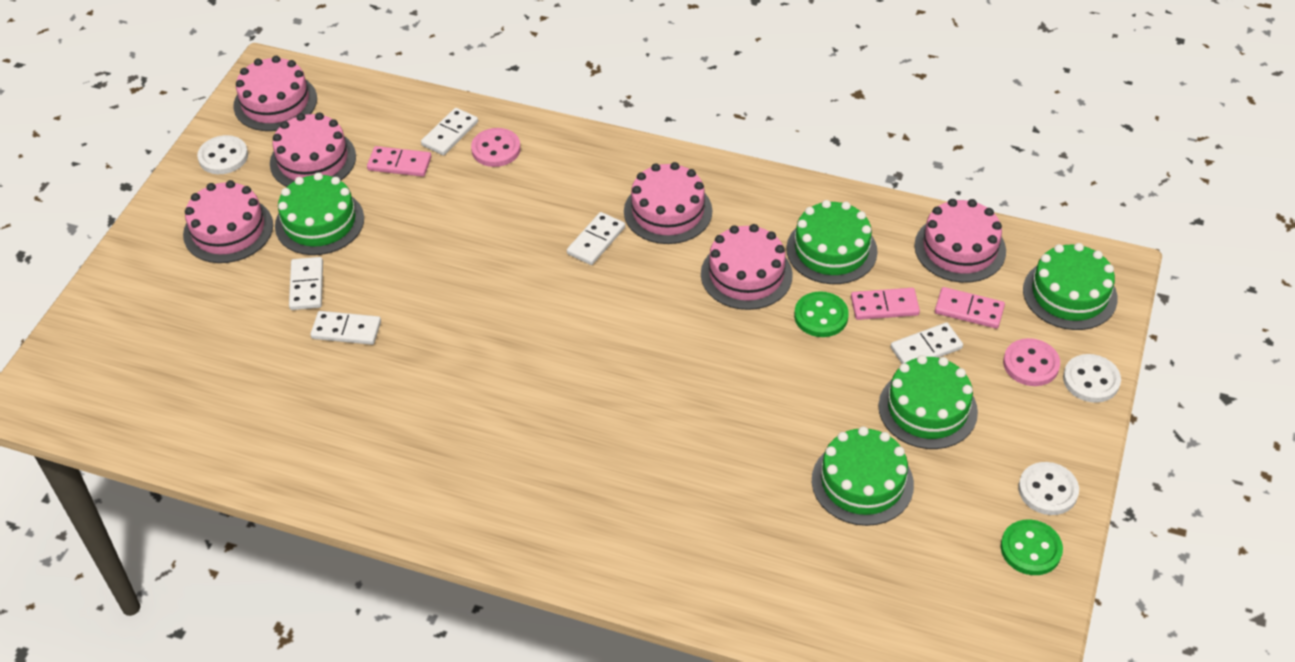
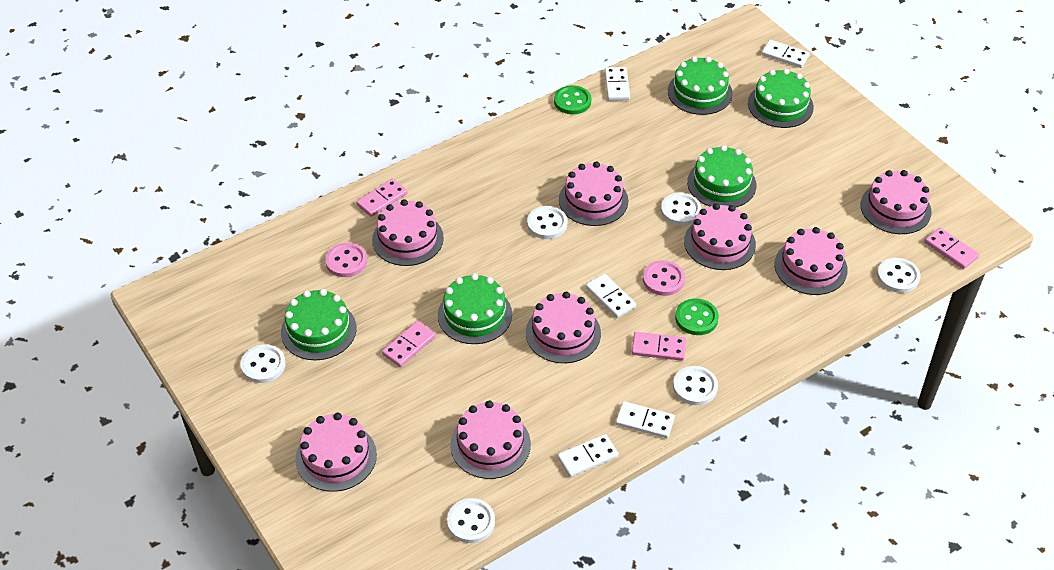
pink cake: [183,180,273,263] [233,56,317,131] [270,112,356,187] [624,162,712,244] [701,224,793,310] [914,199,1006,283] = 6 -> [295,413,377,492] [372,199,444,266] [450,401,531,479] [526,292,601,363] [559,162,628,226] [684,203,756,270] [774,227,848,295] [860,170,932,234] = 8
pink domino: [367,146,432,177] [851,288,920,320] [935,287,1005,329] = 3 -> [356,178,407,217] [382,321,436,367] [632,332,686,361] [925,228,979,269] = 4
white button: [197,135,248,174] [1018,462,1079,515] [1063,354,1121,403] = 3 -> [240,344,286,383] [447,498,495,543] [527,206,568,239] [661,193,701,225] [673,366,718,405] [877,258,921,293] = 6

